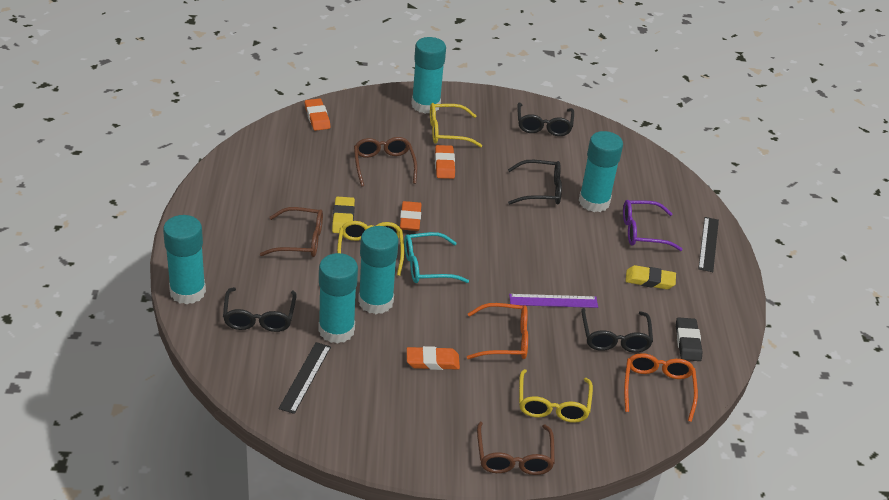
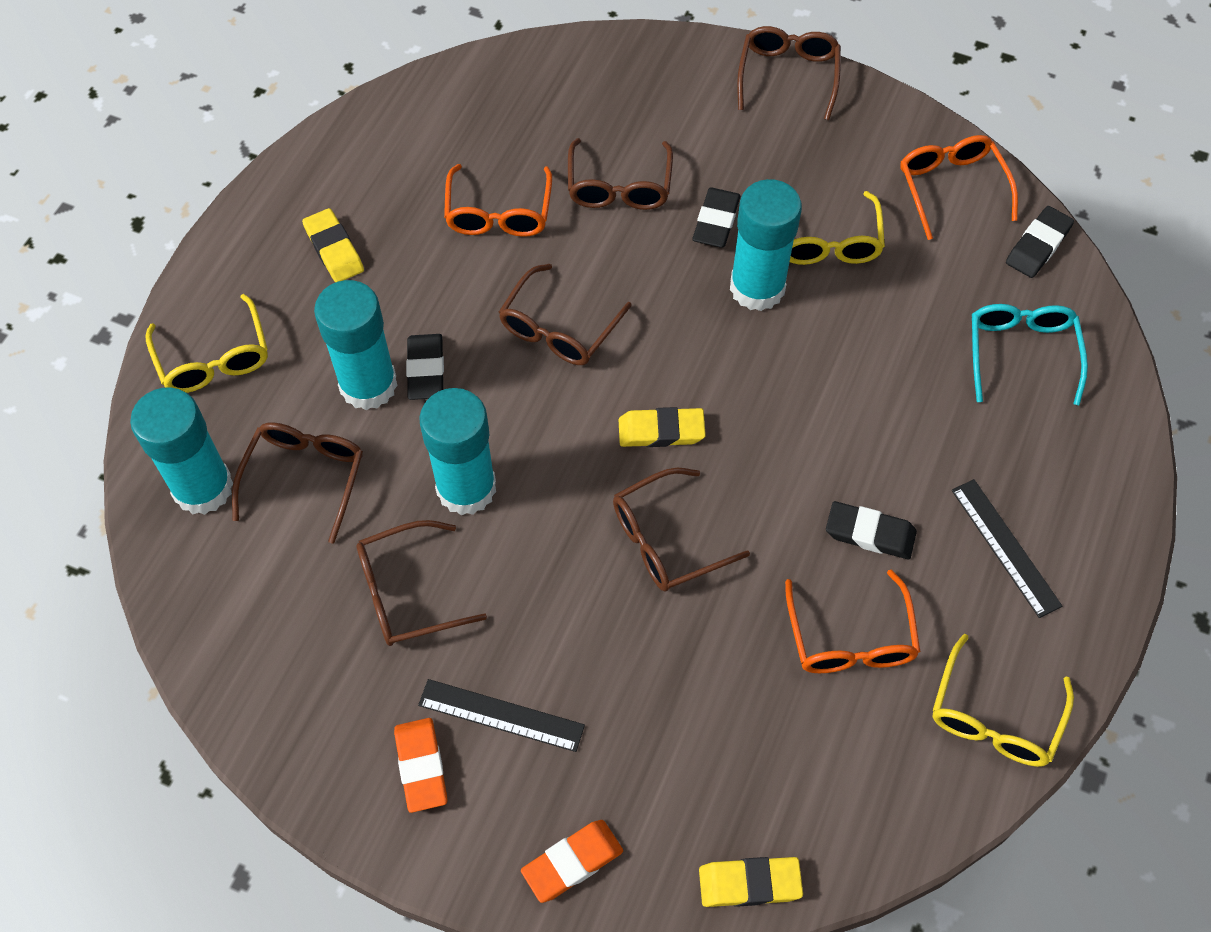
black eraser: [676,317,703,361] = 1 -> [406,334,444,400] [692,188,740,248] [826,501,917,559] [1006,206,1074,278] = 4
black glasses: [223,287,297,332] [508,160,562,205] [517,103,574,136] [581,308,653,353] = 4 -> none = 0
brown glasses: [260,207,323,257] [354,137,417,187] [477,422,555,475] = 3 -> [232,422,363,544] [356,520,487,646] [499,264,632,365] [568,138,673,210] [613,468,750,591] [737,26,841,120] = 6
orange eraser: [305,98,331,131] [400,201,422,231] [407,346,460,370] [435,145,455,179] = 4 -> [394,718,447,813] [521,820,623,903] = 2
orange glasses: [467,303,528,359] [624,353,698,422] = 2 -> [444,164,552,237] [785,570,920,673] [901,135,1018,240] = 3
purple glasses: [623,200,683,251] = 1 -> none = 0
purple ruler: [509,294,598,308] = 1 -> none = 0
turquoise glue stick: [163,215,206,305] [318,253,358,344] [358,226,399,314] [411,37,446,114] [579,131,623,212] = 5 -> [130,387,233,515] [314,280,398,410] [419,388,496,515] [730,179,802,311] = 4
yellow eraser: [332,197,355,233] [626,265,676,289] = 2 -> [302,208,364,282] [619,407,706,447] [699,857,803,907] = 3

